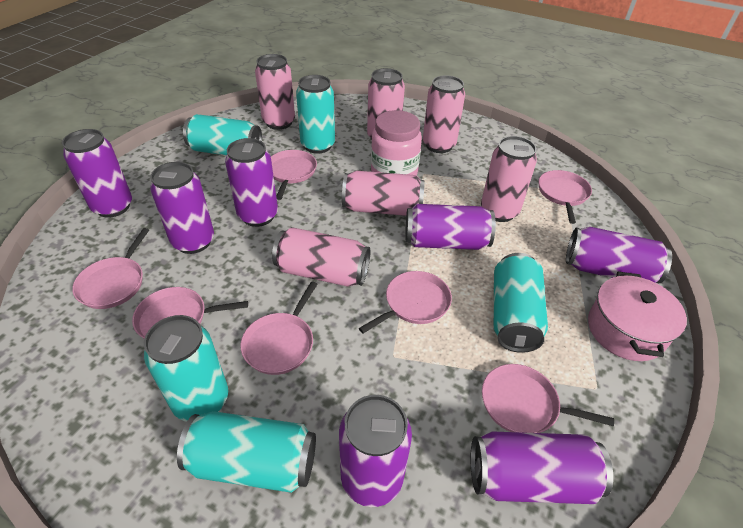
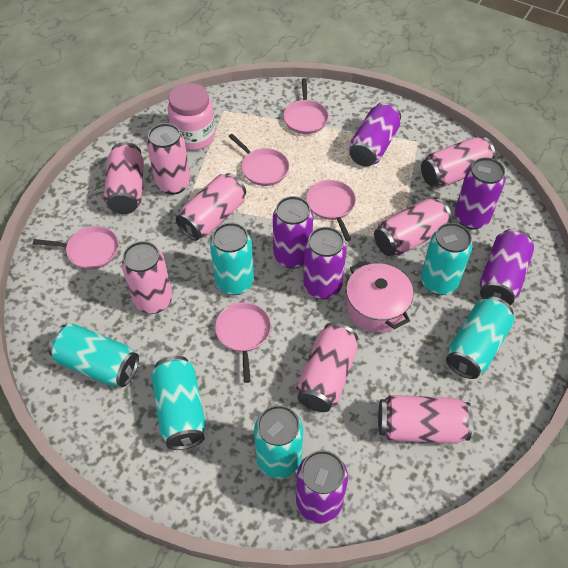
pink can: [255,54,295,130] [272,227,370,287] [342,171,425,216] [367,68,405,140] [423,75,465,153] [481,136,537,222] = 6 -> [104,142,144,214] [122,241,172,314] [147,123,190,195] [176,173,246,241] [296,323,358,412] [374,197,452,257] [378,395,473,444] [421,137,496,188] = 8
pink pan: [72,228,149,309] [132,287,248,339] [240,281,317,375] [271,150,317,200] [359,271,452,334] [482,364,614,433] [538,170,592,224] = 7 -> [33,226,119,269] [215,302,271,383] [228,134,289,186] [283,78,329,134] [306,180,356,241] = 5
purple can: [62,129,132,218] [150,162,214,254] [225,138,278,227] [339,395,412,507] [405,204,496,250] [471,431,613,504] [566,227,672,283] = 7 -> [273,196,313,269] [296,450,348,524] [303,227,347,299] [349,102,401,167] [455,157,505,229] [480,229,534,305] = 6
turquoise can: [144,315,228,422] [177,411,316,493] [183,114,262,156] [296,75,335,154] [494,253,548,353] = 5 -> [48,323,139,387] [151,356,206,450] [210,223,254,295] [254,405,303,478] [421,223,473,295] [446,296,514,379] = 6

